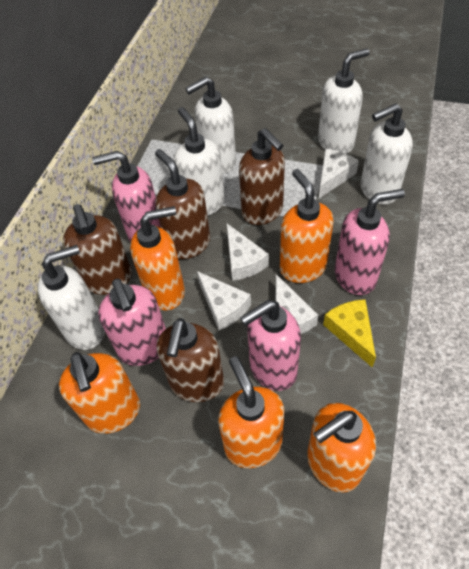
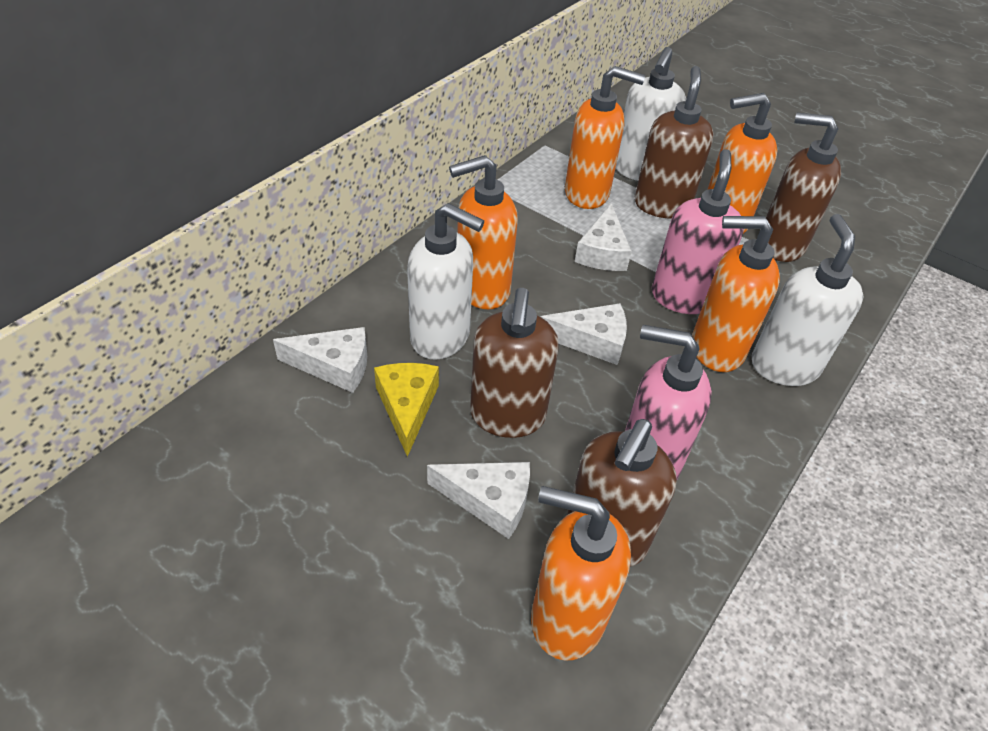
pink soap dispenser: [92,151,161,243] [98,279,166,366] [240,300,301,391] [335,189,405,295] = 4 -> [625,325,712,479] [652,149,744,314] = 2
white soap dispenser: [37,245,105,350] [174,107,225,216] [185,76,236,174] [318,48,369,154] [360,103,413,204] = 5 -> [407,203,484,360] [616,47,686,181] [752,214,864,386] = 3

